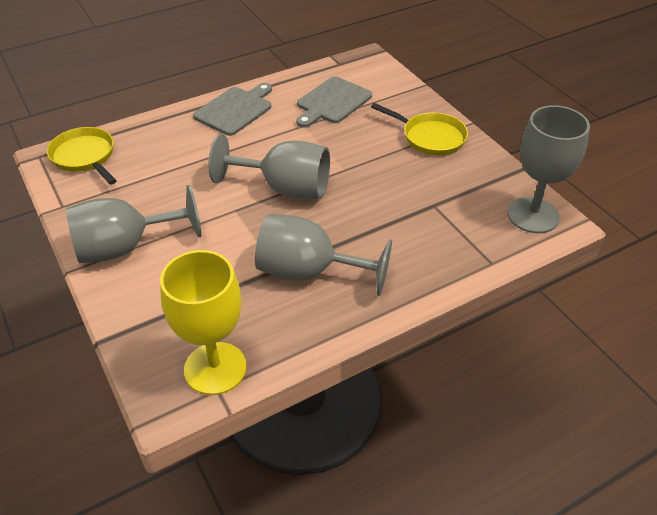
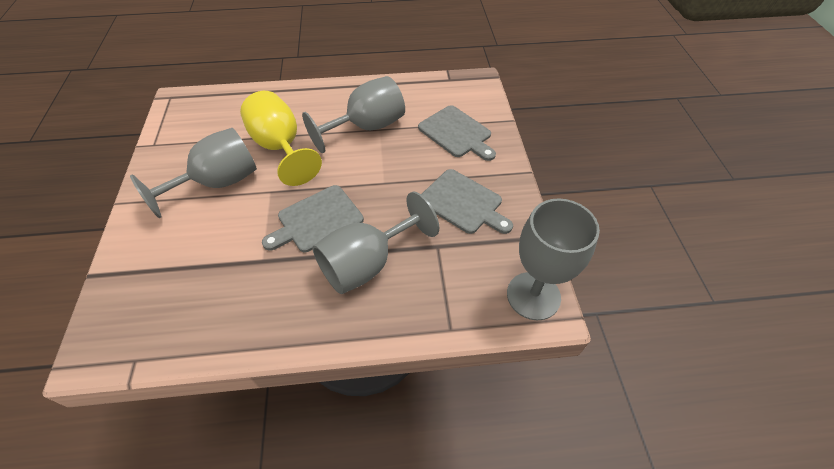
grey cutting board: [193,83,272,136] [296,76,372,128] = 2 -> [262,185,364,252] [418,105,496,161] [421,169,513,234] = 3
yellow pan: [47,127,117,185] [371,103,468,155] = 2 -> none = 0

